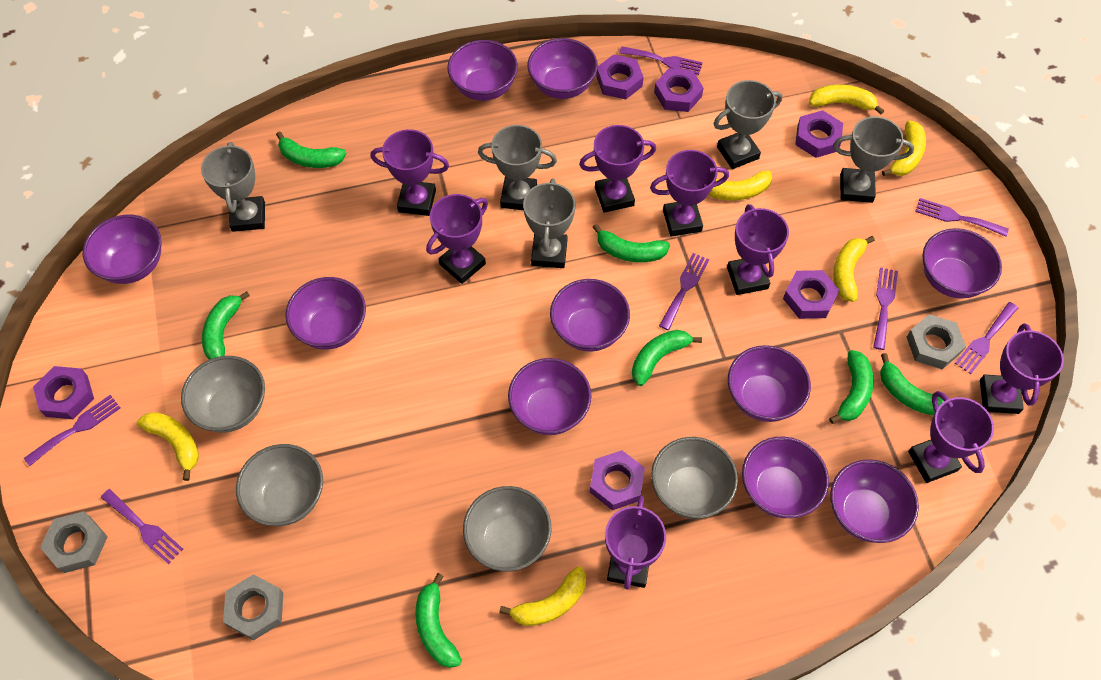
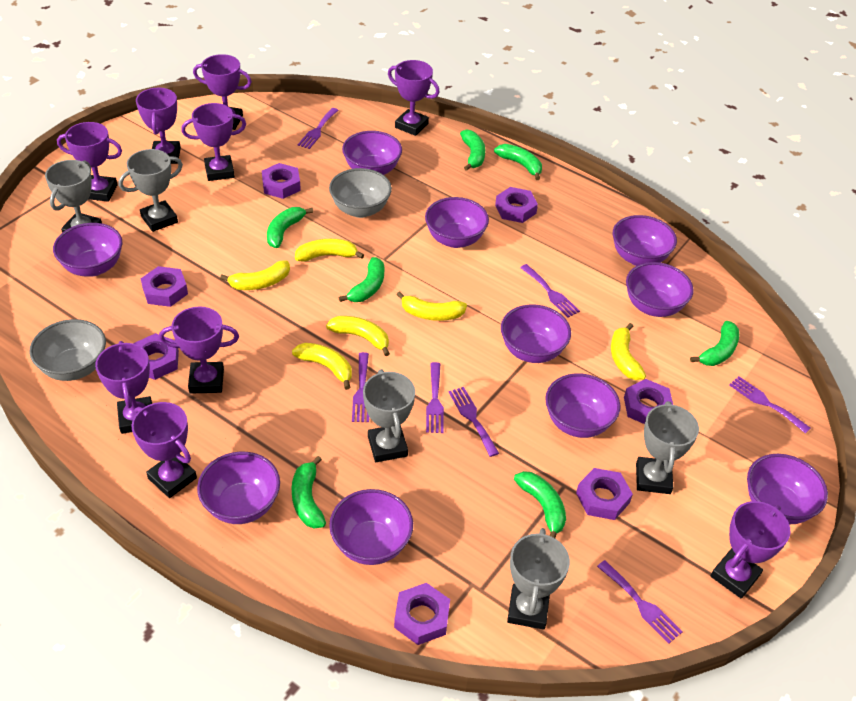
grey bowl: [181,356,265,433] [236,444,323,526] [463,486,551,572] [651,437,738,519] = 4 -> [29,319,106,381] [329,168,392,218] = 2
grey nut: [40,511,108,573] [223,574,283,640] [907,314,966,369] = 3 -> none = 0
purple nut: [33,366,94,419] [590,450,645,510] [596,54,644,99] [654,68,704,112] [783,270,839,319] [795,110,843,158] = 6 -> [133,333,179,380] [141,266,188,307] [262,163,301,199] [394,583,450,645] [495,187,538,223] [576,468,633,520] [624,379,673,424] = 7
purple trophy: [371,129,449,216] [426,194,488,284] [579,125,656,213] [605,496,666,590] [650,150,729,237] [727,204,789,295] [908,391,994,483] [980,323,1064,414] = 8 -> [57,122,122,202] [95,341,152,434] [131,402,197,498] [136,88,181,164] [159,307,239,394] [181,103,246,181] [193,54,252,130] [388,60,440,136] [711,501,791,599] = 9

